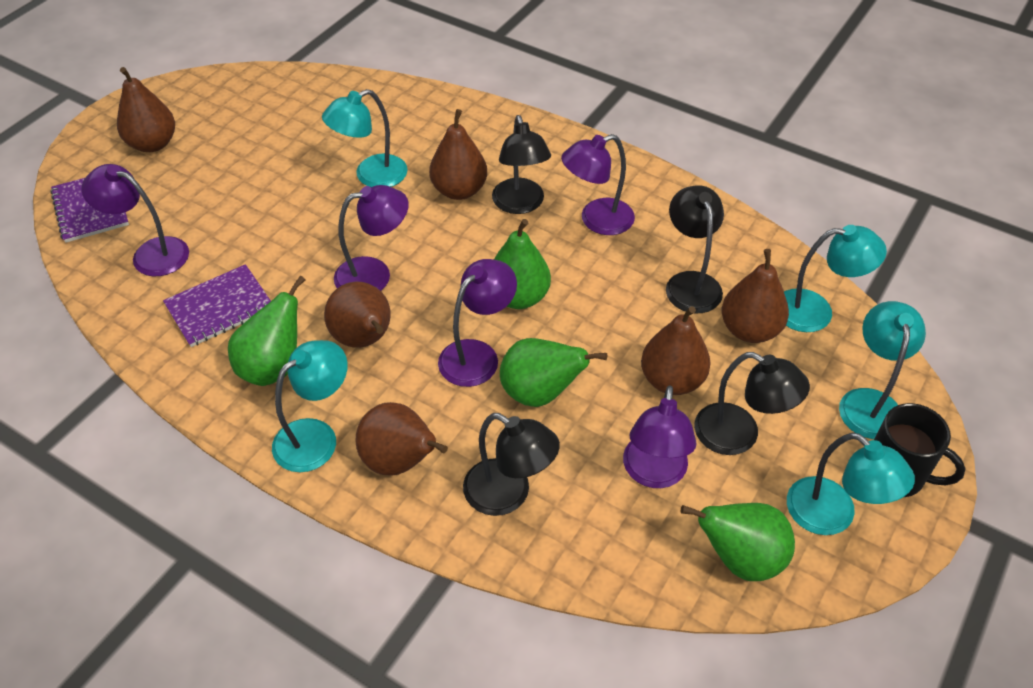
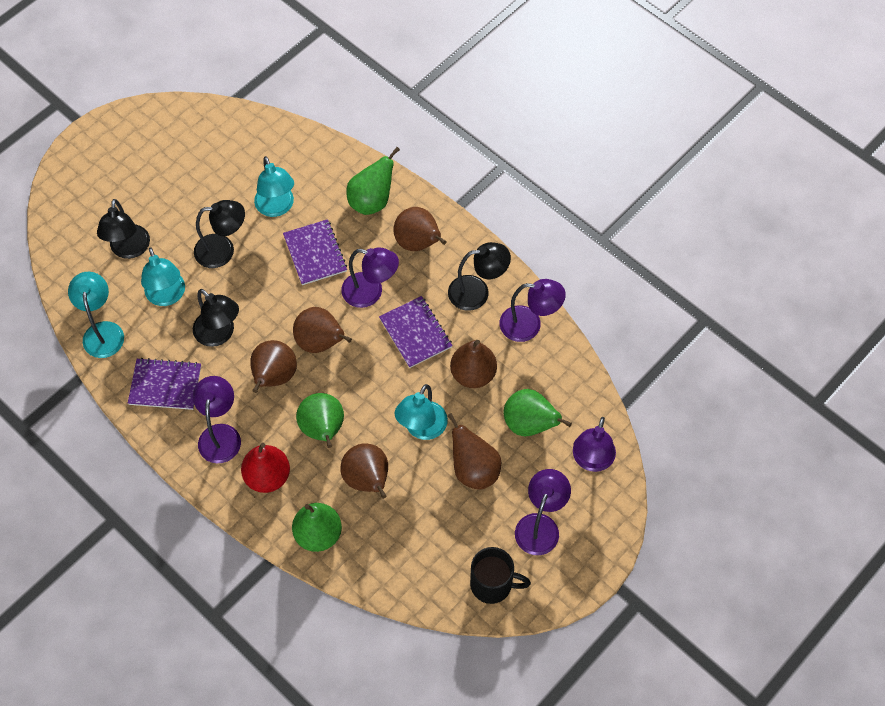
purple notebook: [50,178,129,243] [163,264,271,347] = 2 -> [128,358,201,410] [283,219,347,285] [379,296,453,368] = 3
red pear: none = 0 -> [241,443,290,493] = 1
turquoise lamp: [272,340,348,472] [322,89,408,187] [784,225,887,332] [787,432,915,535] [839,301,926,439] = 5 -> [68,272,124,358] [141,247,185,306] [254,156,294,217] [395,384,448,440] = 4

